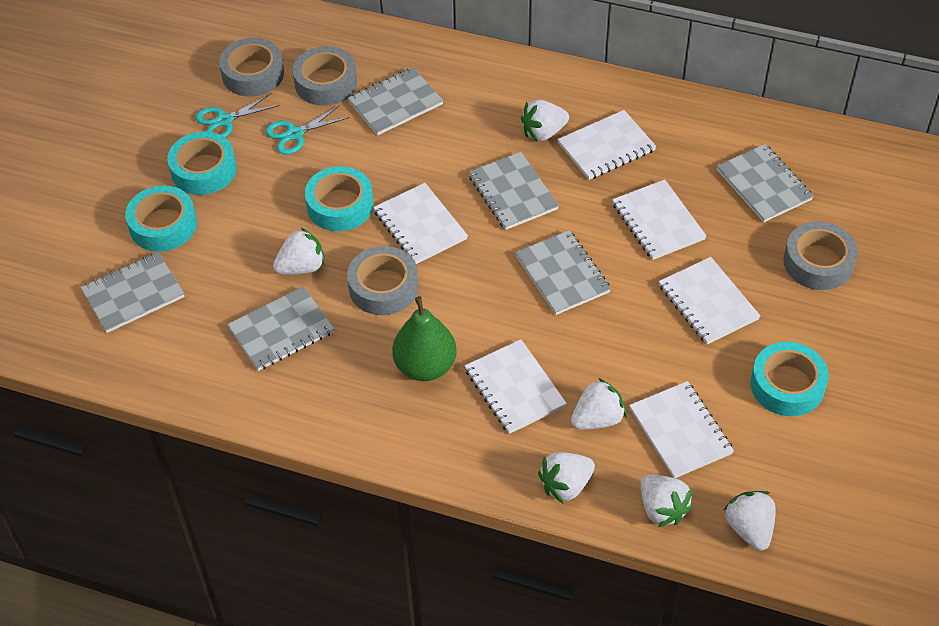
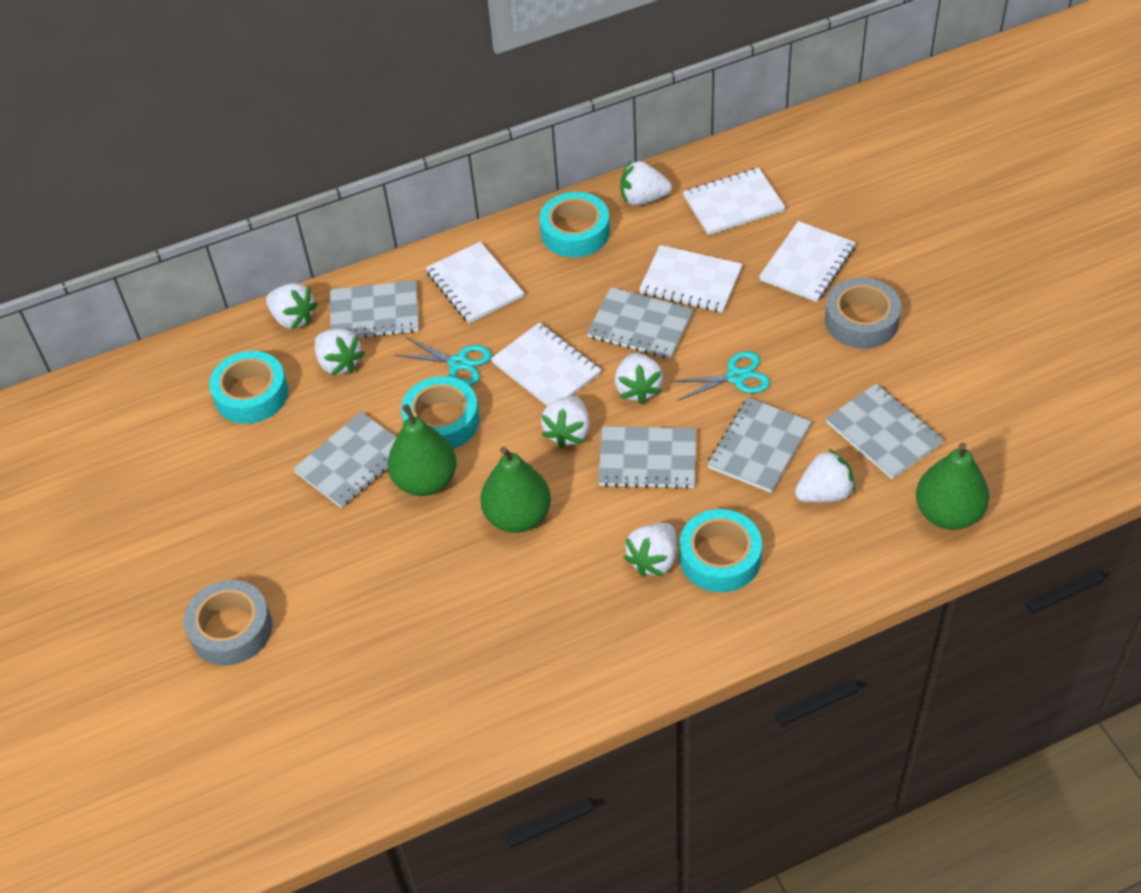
green pear: [392,296,457,381] = 1 -> [387,404,457,496] [480,446,551,533] [916,443,990,530] = 3
grey tape: [219,38,284,96] [293,46,357,106] [347,246,418,315] [784,222,858,290] = 4 -> [184,580,272,665] [825,278,901,349] = 2
white notebook: [373,183,468,264] [465,339,567,434] [557,110,656,180] [612,179,706,260] [629,381,734,478] [659,257,760,344] = 6 -> [426,242,524,324] [491,323,601,406] [639,245,743,313] [683,168,785,235] [759,221,856,302] = 5
white strawberry: [273,228,325,275] [521,99,569,141] [538,452,595,503] [571,378,626,430] [641,475,693,527] [724,491,776,551] = 6 -> [266,283,318,330] [315,329,365,376] [541,396,590,449] [615,353,663,404] [620,161,672,205] [623,523,677,577] [795,449,856,503] = 7

